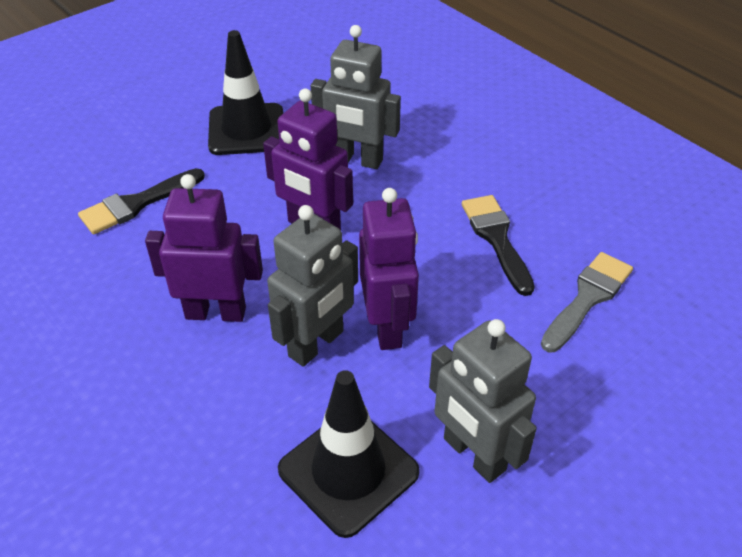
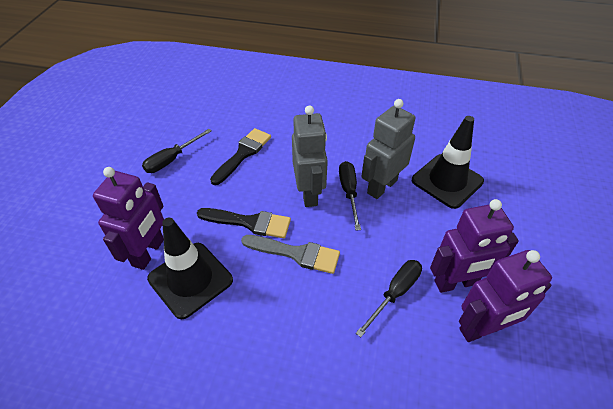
black screwdriver: none = 0 -> [142,129,212,173] [339,161,361,231] [356,260,422,337] = 3
grey robot: [267,205,358,367] [311,25,401,169] [429,319,537,483] = 3 -> [292,105,328,207] [361,99,415,199] = 2

